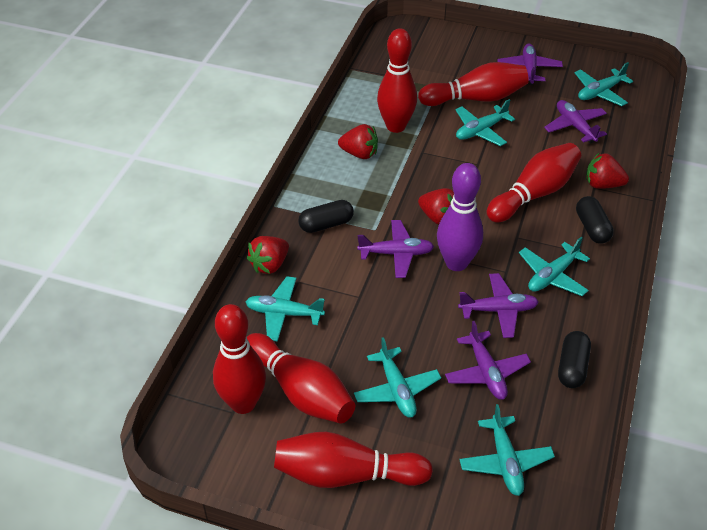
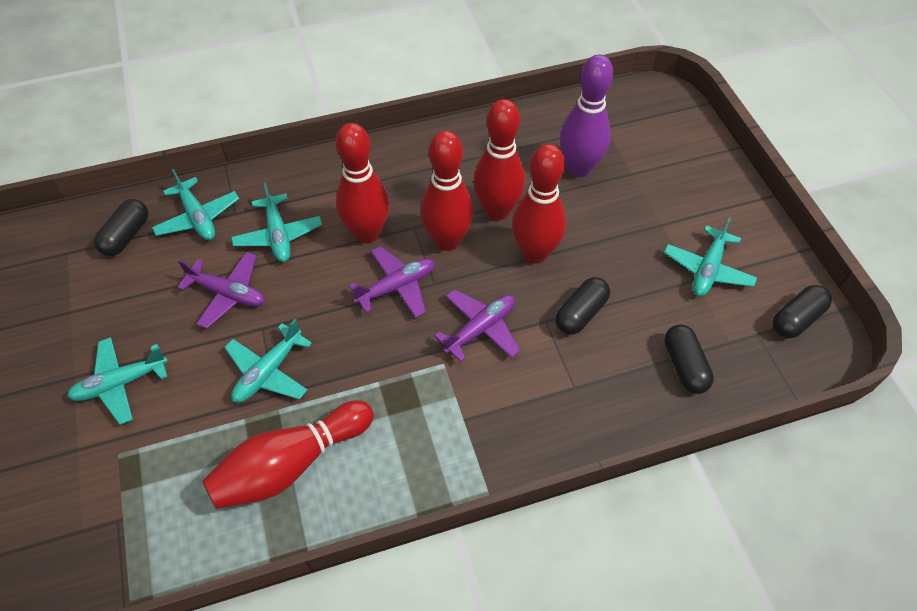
black capsule: [298,200,354,233] [558,331,591,388] [576,196,614,243] = 3 -> [94,199,148,256] [555,277,610,335] [664,324,714,394] [772,285,832,338] = 4
purple plane: [357,220,434,278] [445,321,531,400] [458,273,539,338] [498,44,563,85] [544,100,607,143] = 5 -> [177,252,264,329] [349,246,435,318] [434,289,521,362] = 3
red bowling pin: [213,304,266,414] [247,333,355,424] [274,432,433,488] [377,28,417,133] [418,62,529,106] [487,143,581,222] = 6 -> [202,400,374,509] [336,123,389,243] [421,131,474,251] [473,99,525,221] [512,144,566,264] = 5
red strawberry: [247,236,289,274] [338,124,378,159] [418,188,454,225] [586,153,629,189] = 4 -> none = 0
turquoise plane: [246,276,325,341] [354,337,441,418] [455,99,515,146] [459,404,555,496] [519,237,590,296] [575,62,633,106] = 6 -> [67,337,168,425] [152,169,239,240] [224,319,312,403] [231,182,322,262] [664,217,757,296] = 5

